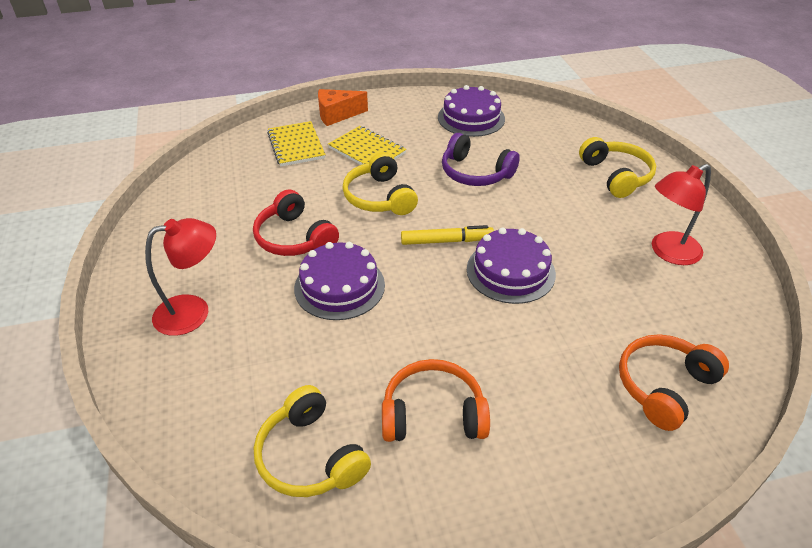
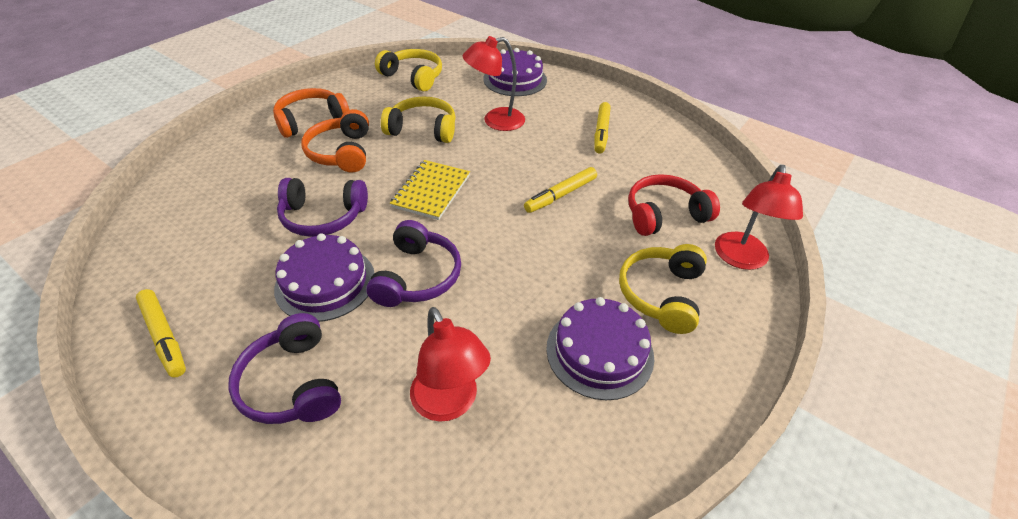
orange cheese: [318,89,368,126] = 1 -> none = 0
purple headphones: [442,133,520,186] = 1 -> [228,313,341,424] [277,178,368,237] [366,220,461,307] = 3
red lamp: [145,218,216,336] [652,164,711,265] = 2 -> [410,307,491,422] [463,36,525,131] [715,165,803,270] = 3
yellow marker: [401,225,494,245] = 1 -> [136,289,186,378] [524,167,597,213] [594,102,611,154] = 3
yellow notebook: [267,121,326,166] [328,126,406,165] = 2 -> [390,160,470,220] = 1

